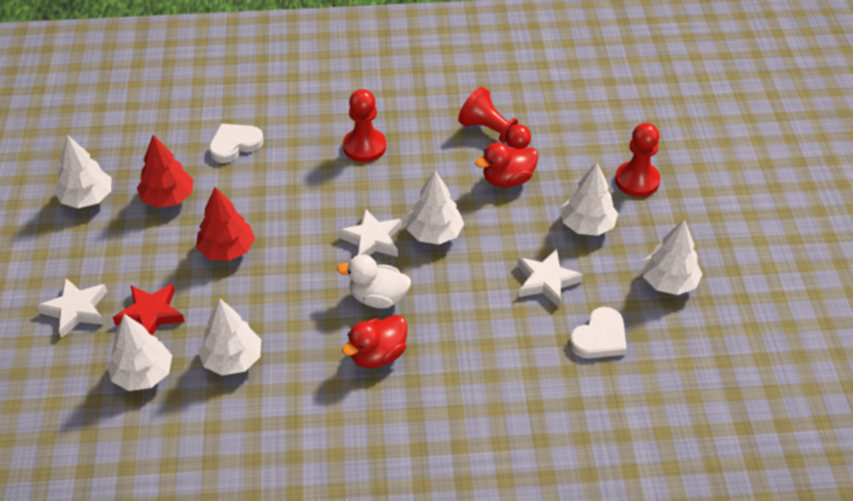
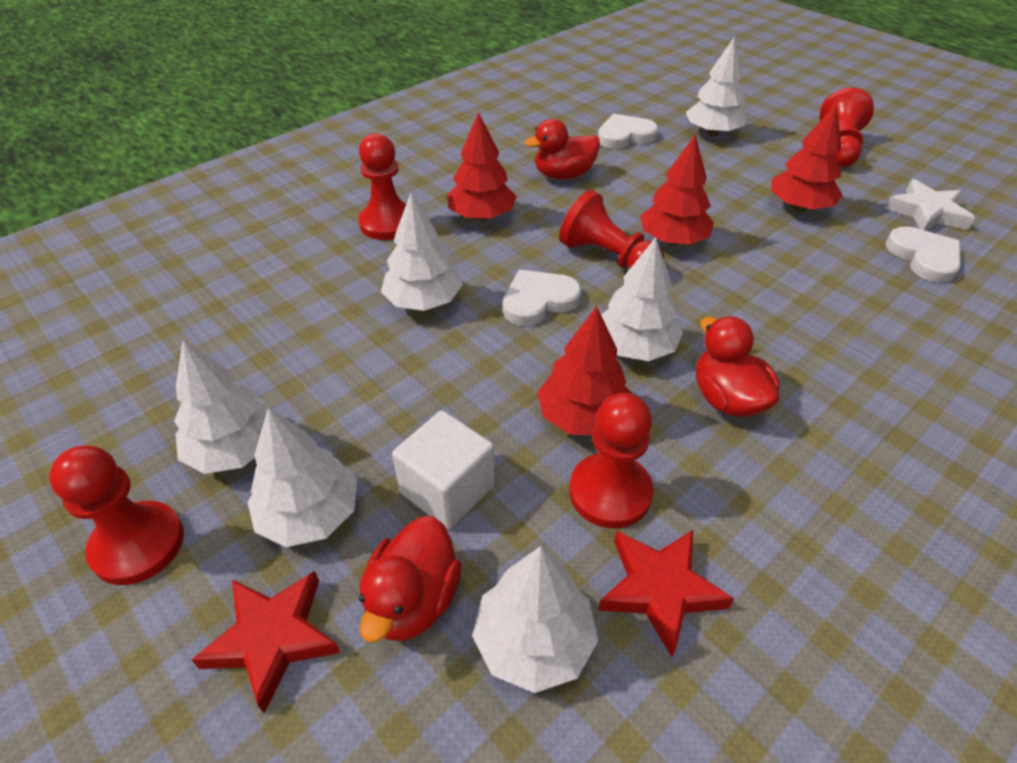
red duck: [342,315,407,368] [475,142,538,187] = 2 -> [359,516,462,642] [525,119,600,179] [696,316,779,417] = 3
red pawn: [343,89,386,162] [458,87,531,149] [615,123,661,197] = 3 -> [49,446,184,585] [358,133,406,240] [559,190,664,268] [569,393,653,528] [820,88,874,167] = 5
red star: [113,284,185,335] = 1 -> [191,571,340,713] [598,530,734,657] = 2
red tree: [137,135,194,208] [196,187,255,261] = 2 -> [447,112,517,220] [537,306,632,435] [640,135,714,245] [771,104,843,211] = 4
white cube: none = 0 -> [392,411,495,529] = 1
white duck: [337,254,411,308] = 1 -> none = 0
white heart: [209,124,264,163] [570,307,627,358] = 2 -> [503,270,581,326] [598,114,658,149] [886,227,961,283] = 3
white star: [37,277,107,338] [338,208,402,257] [517,249,583,307] = 3 -> [884,179,975,231] = 1

